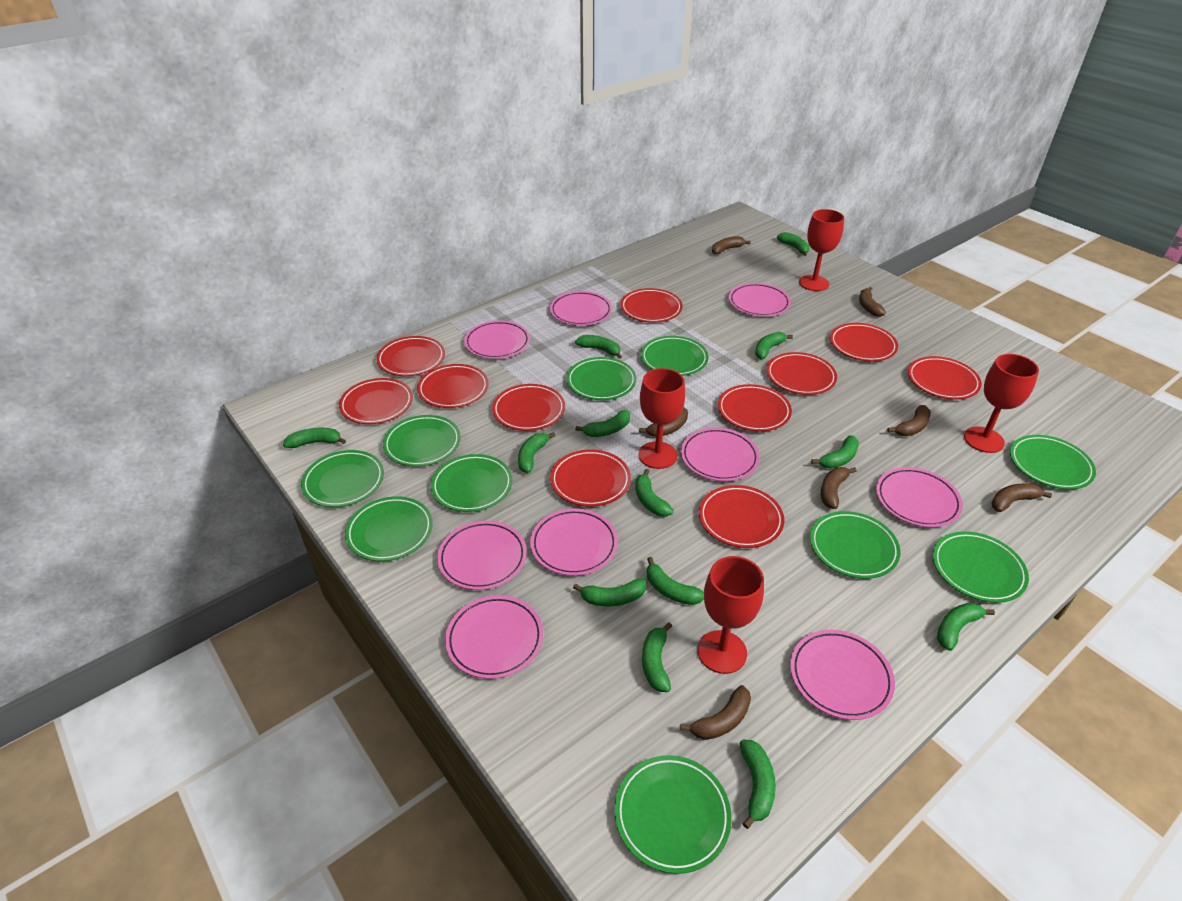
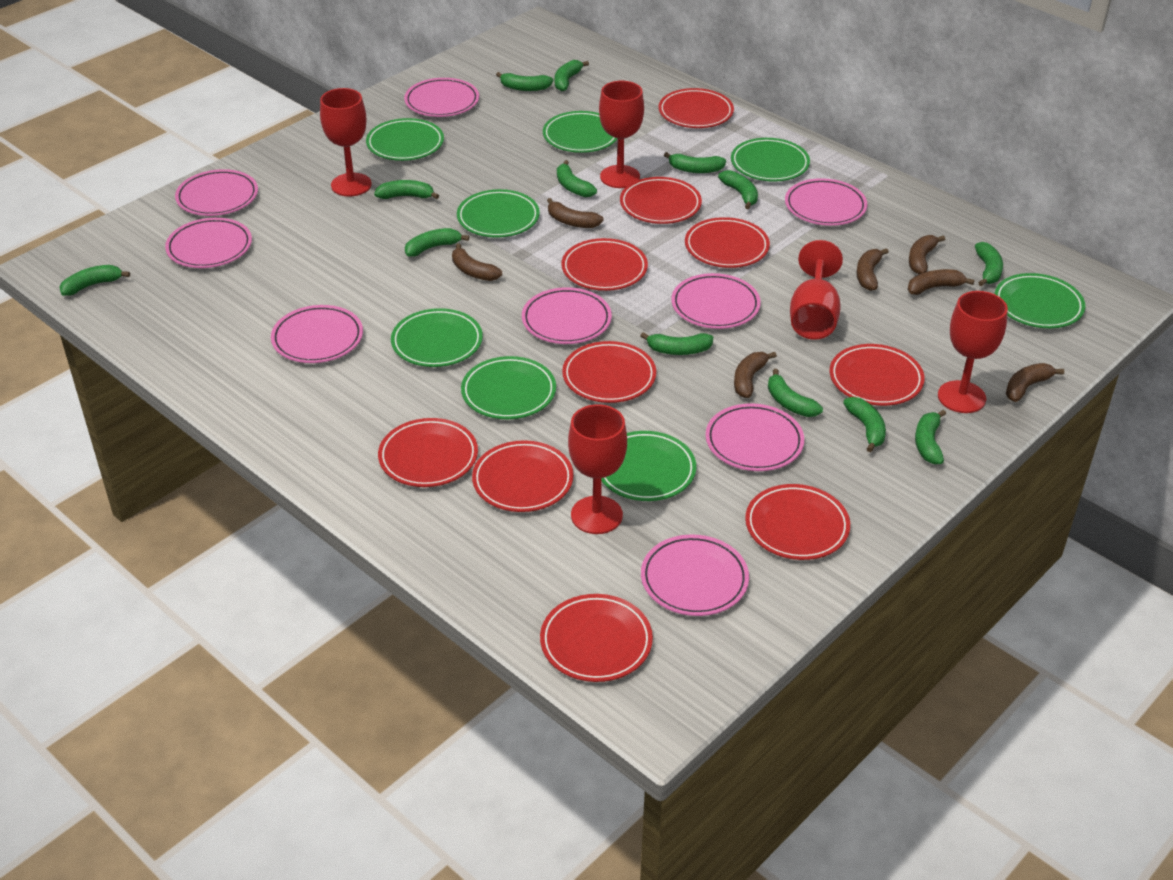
green plate: [301,450,384,507] [345,496,433,561] [383,415,461,467] [431,454,513,512] [567,357,636,400] [615,755,732,874] [641,336,709,376] [810,511,901,579] [933,531,1029,603] [1010,435,1096,490] = 10 -> [366,118,444,161] [391,308,483,367] [457,189,540,238] [461,356,556,419] [543,111,618,153] [601,431,696,501] [731,138,810,182] [994,273,1085,328] = 8
red goblet: [638,368,685,469] [697,556,764,674] [799,209,844,291] [964,354,1039,453] = 4 -> [320,88,372,197] [568,404,627,534] [599,81,644,188] [790,240,843,340] [938,291,1008,413] = 5
red plate: [339,378,413,424] [376,336,445,376] [417,364,489,408] [492,384,565,431] [550,449,631,507] [620,288,683,323] [699,485,785,548] [718,384,792,432] [766,352,837,395] [830,323,898,361] [908,356,982,399] = 11 -> [378,418,478,487] [472,440,574,512] [540,594,653,682] [561,238,648,291] [562,341,656,403] [620,177,702,224] [658,88,734,128] [685,217,770,268] [745,484,850,560] [830,344,925,406] = 10

